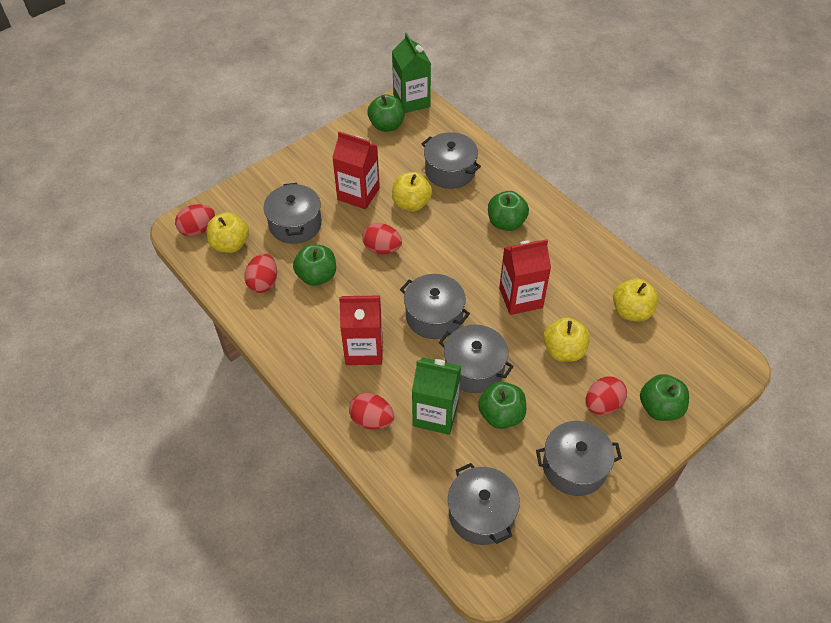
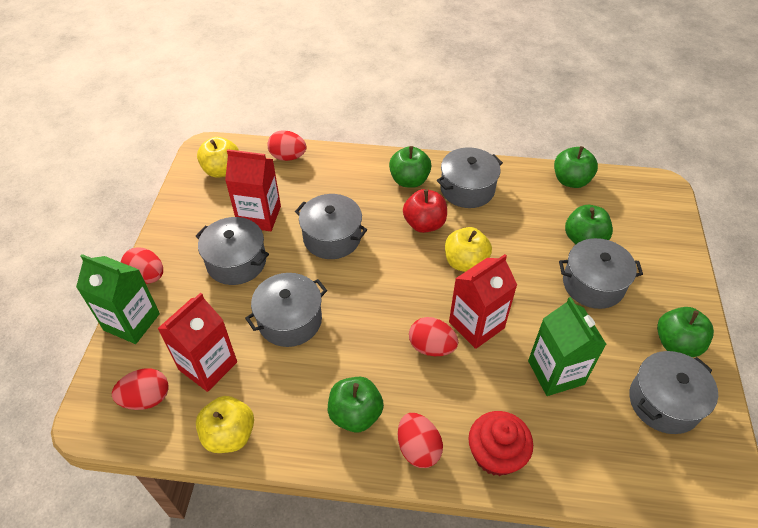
red apple: none = 0 -> [403,189,447,233] = 1
red cupcake: none = 0 -> [468,411,533,476] = 1
yellow apple: [206,212,249,253] [392,172,432,212] [543,317,590,362] [613,279,659,321] = 4 -> [196,396,254,453] [197,137,239,178] [445,227,492,272] = 3

